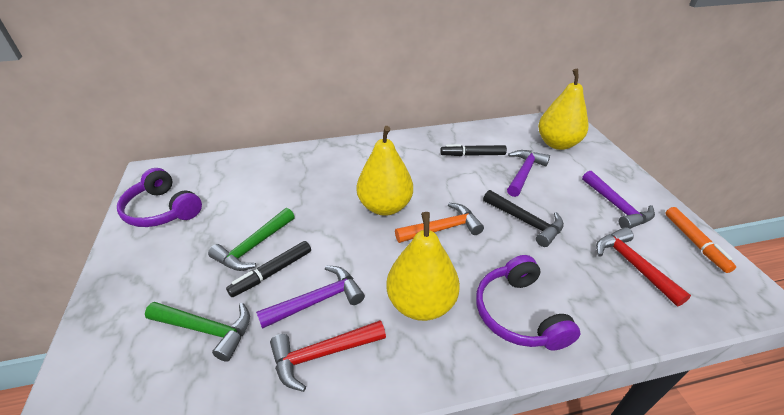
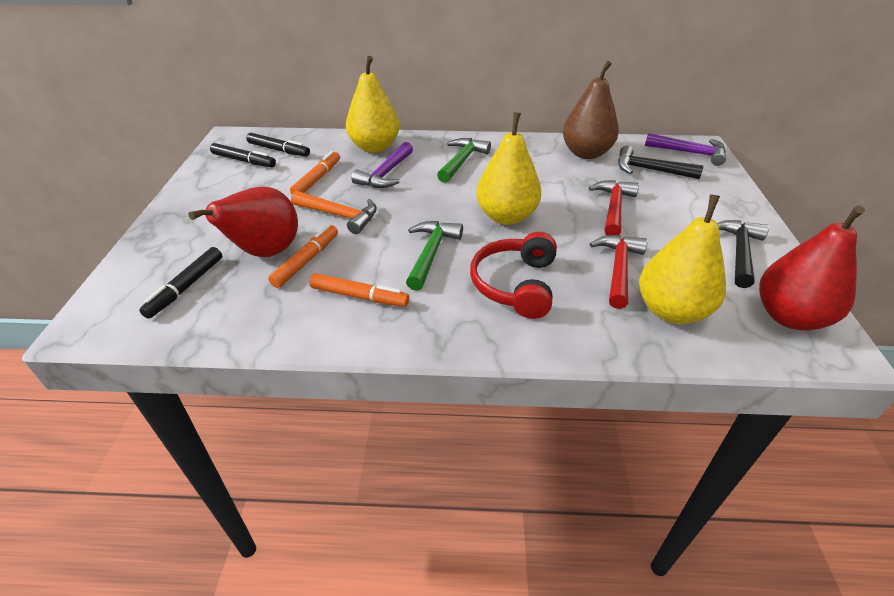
black hammer: [483,190,564,247] = 1 -> [618,146,703,179] [717,220,769,288] = 2
black marker: [226,241,311,297] [440,144,507,156] = 2 -> [139,247,222,319] [210,143,276,167] [246,133,310,157] = 3
brown pear: none = 0 -> [563,61,619,159] = 1
orange marker: [665,207,736,273] = 1 -> [268,225,338,288] [290,151,340,194] [309,273,409,307] = 3
purple hammer: [256,266,365,329] [507,150,550,197] [582,171,655,229] = 3 -> [351,142,413,188] [645,133,726,166] = 2
purple headphones: [117,168,202,227] [476,255,580,350] = 2 -> none = 0
red headphones: none = 0 -> [470,232,557,319] = 1
red pear: none = 0 -> [188,186,298,257] [759,206,865,331] = 2

